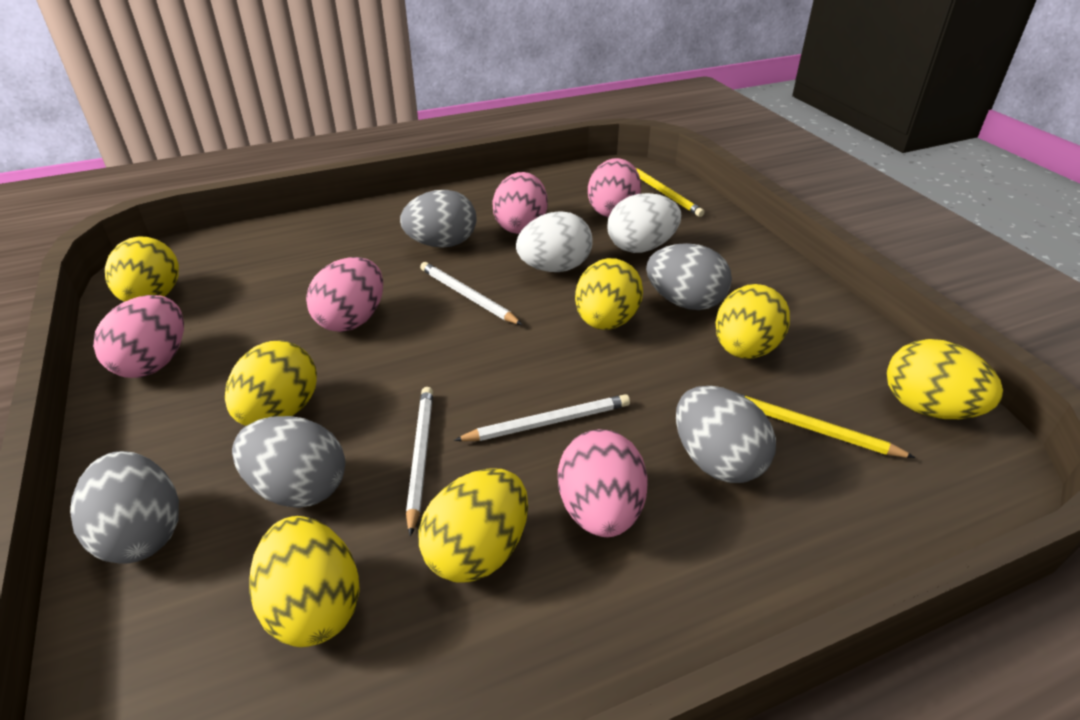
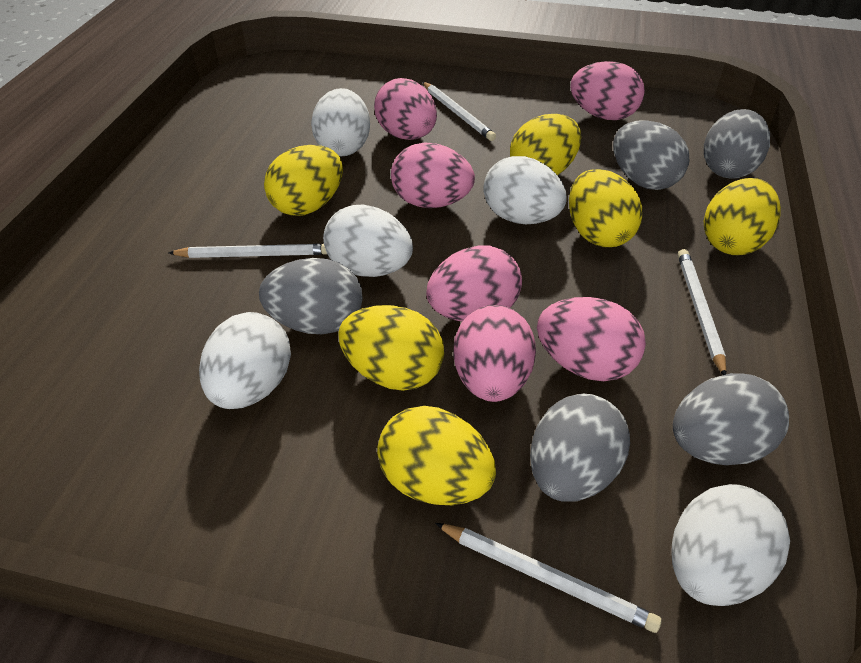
pink egg: [93,295,184,378] [306,257,383,332] [492,172,548,234] [558,429,648,537] [588,158,641,217] = 5 -> [374,78,437,140] [391,143,475,208] [426,245,522,321] [453,305,536,402] [537,297,646,381] [570,61,645,120] = 6
white egg: [516,211,593,272] [607,193,681,253] = 2 -> [199,312,291,409] [311,88,370,157] [323,205,413,277] [483,156,567,224] [671,484,790,606] = 5
white pencil: [406,387,433,537] [420,262,522,325] [454,394,630,441] = 3 -> [169,244,327,258] [423,82,496,141] [435,523,662,633] [678,249,726,375] = 4
yellow egg: [105,236,179,302] [225,341,317,426] [250,516,360,647] [418,468,528,583] [575,258,643,330] [715,284,790,359] [887,339,1003,419] = 7 -> [264,145,343,216] [338,305,444,391] [377,406,496,505] [510,114,581,175] [569,169,642,247] [704,178,781,255] = 6
yellow pencil: [635,168,705,217] [741,394,916,458] = 2 -> none = 0

